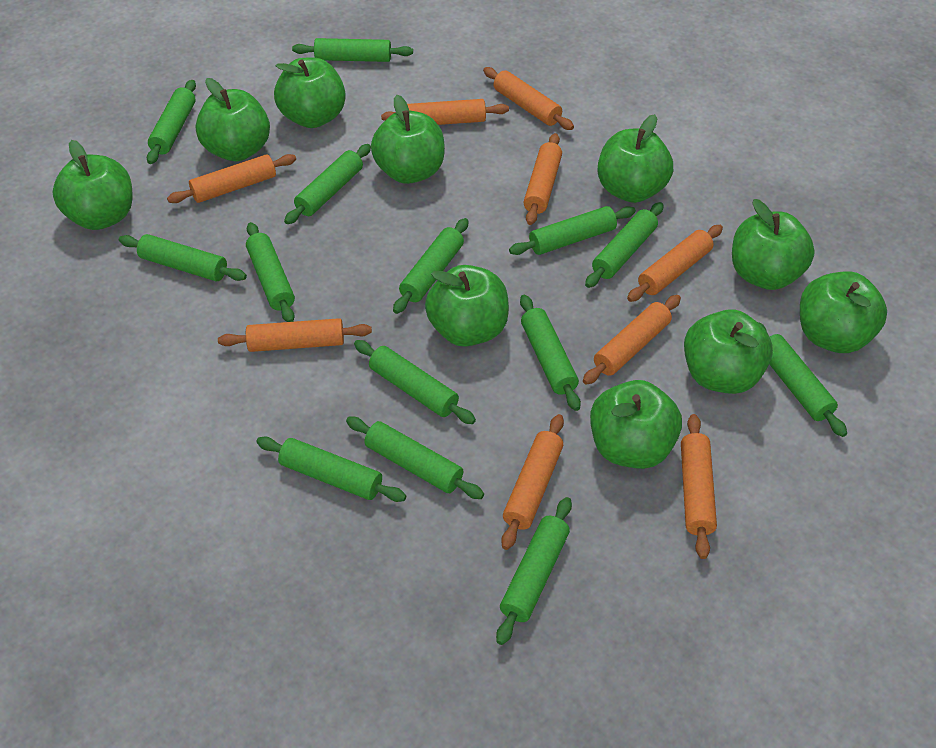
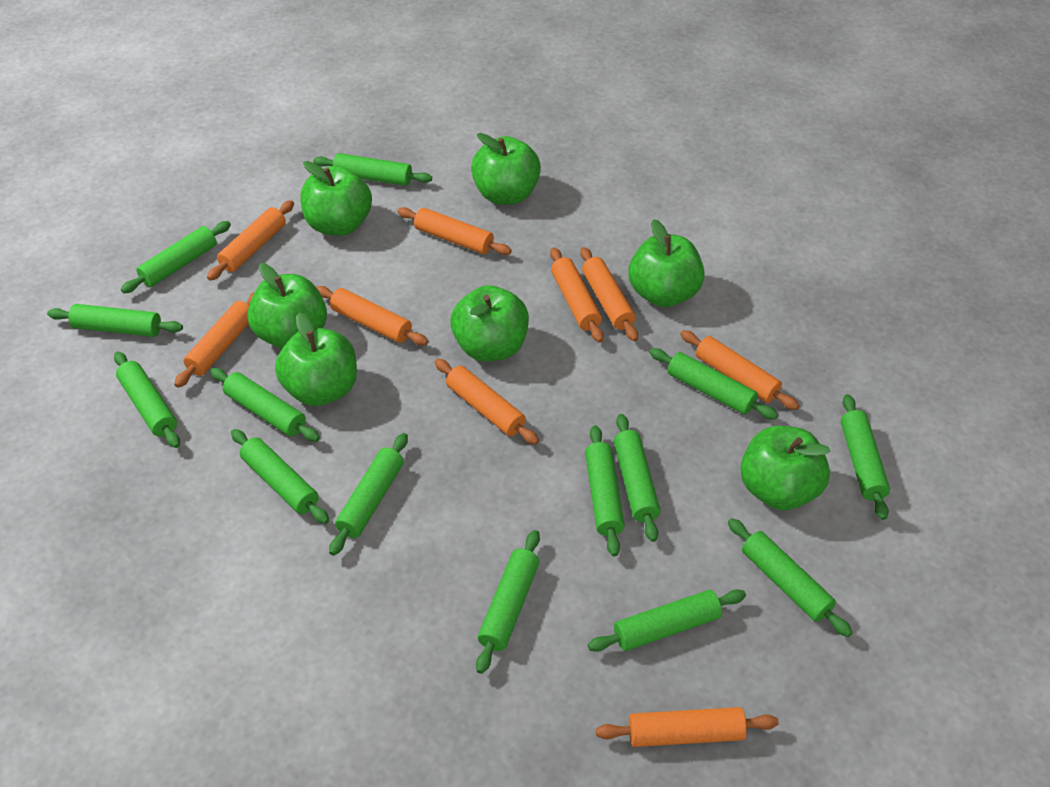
green apple: [52,140,133,230] [196,78,270,161] [274,58,346,128] [371,95,445,184] [425,265,509,347] [590,380,682,469] [597,114,673,203] [684,309,773,394] [732,199,815,290] [800,271,887,353] = 10 -> [247,263,327,348] [275,313,357,406] [300,161,372,236] [450,285,529,361] [471,133,541,205] [628,219,705,307] [740,426,830,510] = 7

